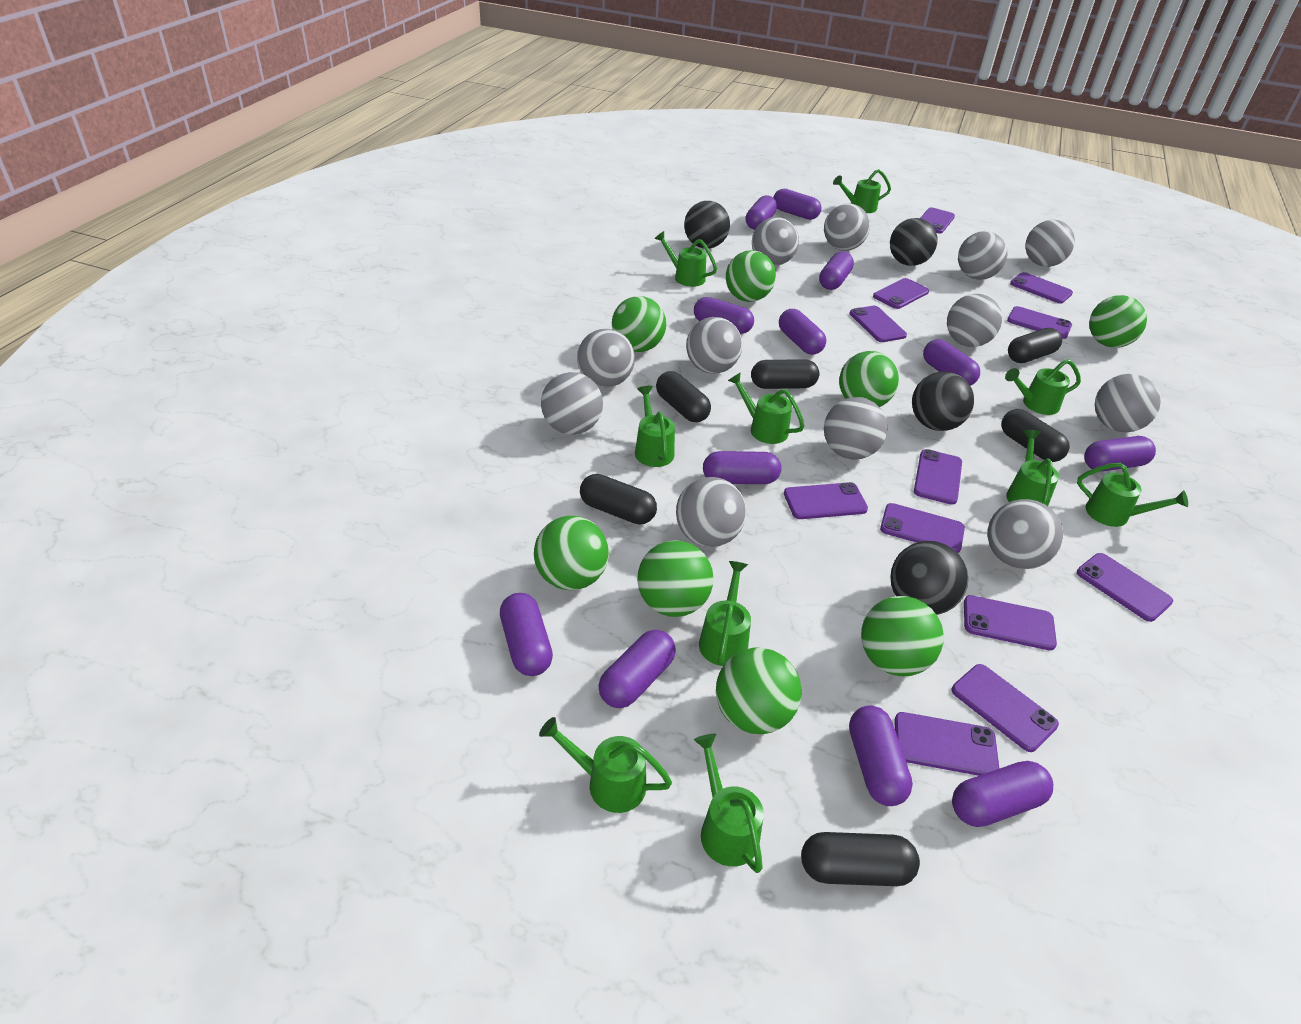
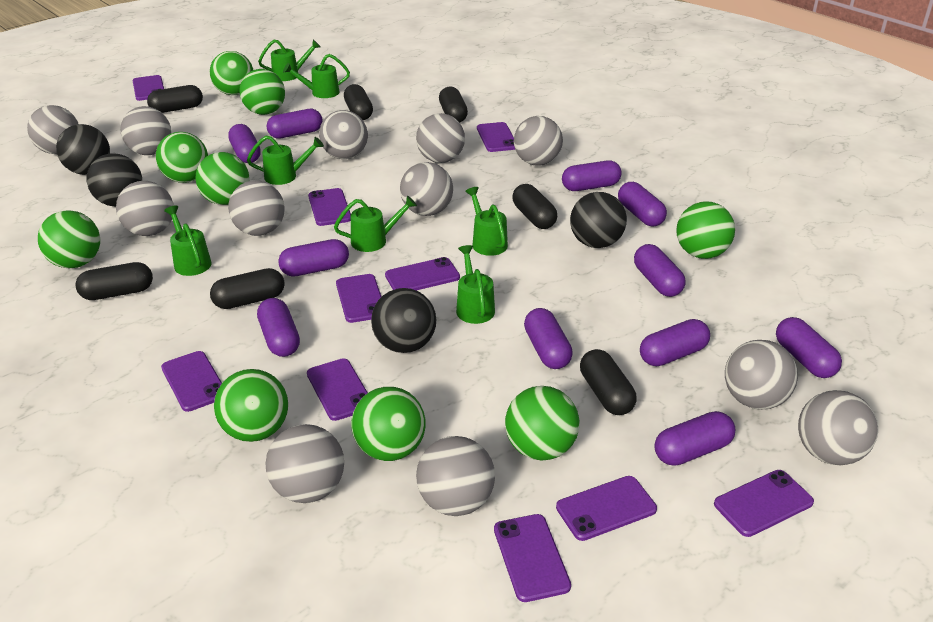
black capsule: [580,474,657,525] [656,371,711,422] [751,359,819,389] [801,832,920,886] [1001,409,1070,462] [1008,328,1062,363] = 6 -> [75,262,153,300] [147,85,203,113] [210,268,285,309] [344,84,373,120] [439,86,468,122] [512,184,557,229] [580,349,636,415] = 7
green ball: [534,516,609,590] [612,296,666,352] [637,540,714,617] [716,648,802,734] [726,250,776,302] [839,351,899,407] [861,596,944,676] [1089,295,1147,348] = 8 -> [38,210,100,268] [156,132,208,183] [195,152,250,205] [210,51,253,95] [214,369,288,442] [239,69,285,115] [351,387,426,461] [505,386,579,461] [676,201,735,259] = 9
green watering can: [539,717,672,813] [635,386,675,467] [654,231,717,287] [694,734,764,873] [699,561,751,666] [728,372,804,444] [833,169,891,213] [1005,359,1081,415] [1006,430,1059,506] [1077,463,1188,527] = 10 -> [164,205,212,276] [247,136,324,185] [258,39,320,81] [283,54,350,98] [334,196,417,252] [456,245,495,324] [465,187,508,256] = 7
purple capsule: [500,593,553,676] [598,630,676,708] [694,297,754,334] [703,451,781,484] [745,195,777,230] [773,189,821,220] [779,309,826,355] [819,251,854,290] [849,705,913,806] [923,339,980,386] [952,761,1053,827] [1084,436,1156,472] = 12 -> [228,124,261,163] [257,298,300,357] [267,109,323,139] [278,239,349,276] [524,308,573,369] [562,161,622,191] [618,182,667,226] [634,244,685,297] [640,319,710,366] [654,411,735,466] [776,317,842,378] = 11
purple phone: [784,482,868,519] [850,306,907,342] [873,278,929,309] [880,503,965,553] [894,712,999,776] [914,449,962,505] [920,207,955,234] [951,664,1059,752] [964,595,1057,651] [1007,306,1072,339] [1010,272,1073,304] [1077,553,1173,622] = 12 -> [133,75,164,101] [161,351,222,412] [307,359,368,421] [308,188,351,226] [336,274,382,323] [385,257,460,290] [477,122,515,152] [494,514,571,602] [556,476,657,541] [714,470,814,537] = 10

